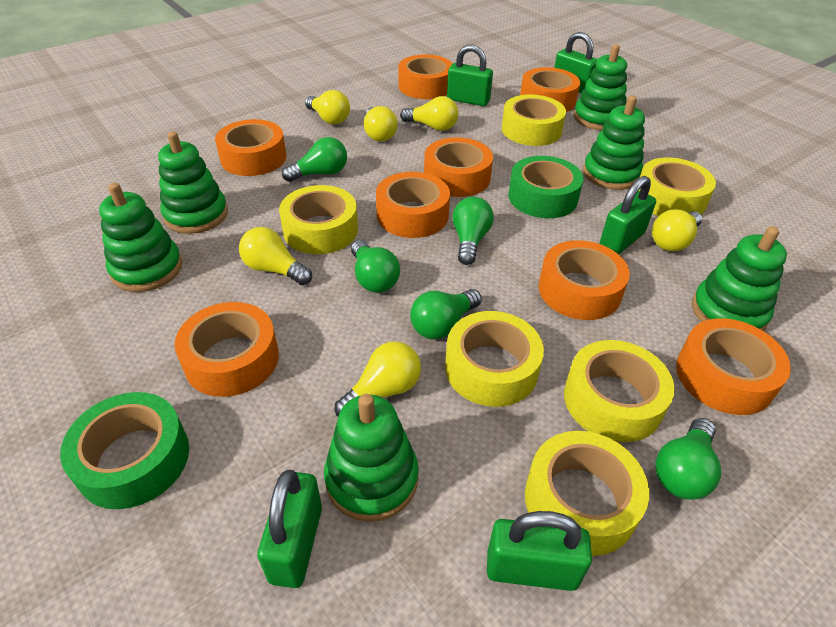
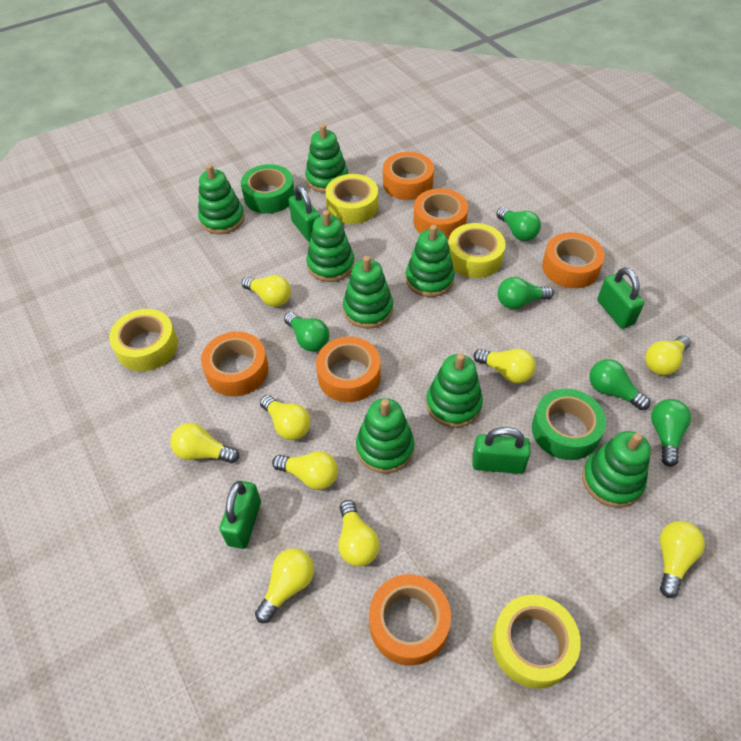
green padlock: [257,470,322,588] [447,45,493,106] [487,511,592,591] [554,32,598,93] [599,176,656,254] = 5 -> [220,481,261,549] [289,185,320,242] [472,427,531,474] [597,267,644,329] = 4
green stacking toy: [99,183,182,292] [158,132,228,234] [324,394,419,522] [574,44,627,130] [583,95,645,190] [692,226,787,331] = 6 -> [198,164,245,234] [305,124,348,193] [306,210,354,282] [343,256,393,329] [356,398,415,473] [406,225,455,297] [426,353,483,428] [582,431,651,508] = 8
orange tape: [175,302,279,397] [215,119,286,176] [376,172,450,238] [398,55,453,99] [424,137,493,197] [520,67,580,112] [539,240,630,320] [676,318,791,415] = 8 -> [201,332,269,396] [316,337,381,402] [369,574,451,666] [383,152,434,200] [413,188,468,240] [542,232,605,288] = 6
yellow light bulb: [239,227,312,285] [305,90,350,124] [335,341,421,417] [364,106,398,142] [400,96,459,131] [652,209,702,251] = 6 -> [171,423,239,463] [242,275,291,307] [255,548,314,623] [260,395,311,440] [272,451,338,490] [339,500,380,567] [474,349,536,383] [645,336,691,375] [660,521,705,598] = 9
yellow tape: [279,185,358,254] [445,311,544,407] [502,94,566,146] [525,431,649,556] [564,340,675,442] [639,157,716,216] = 6 -> [109,309,178,371] [325,174,378,224] [448,223,506,278] [492,595,581,688] = 4

